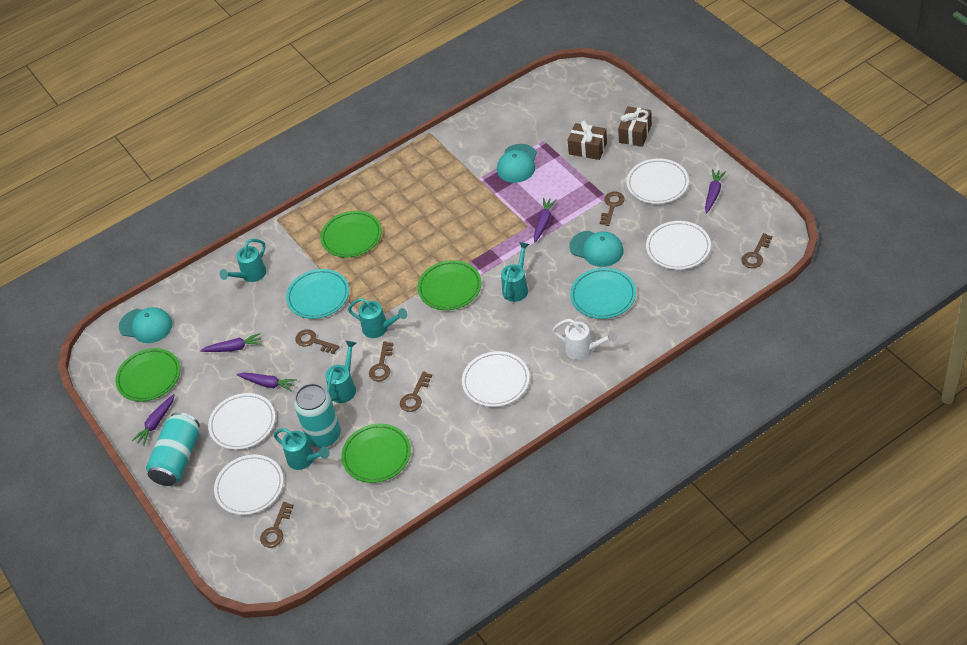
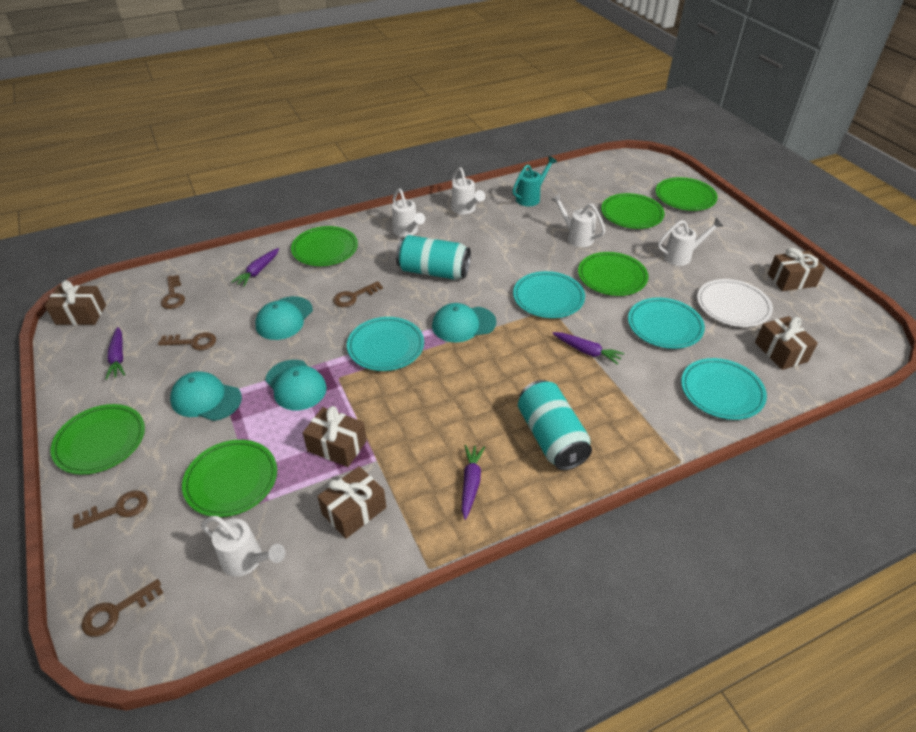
brown gift: [568,121,607,160] [618,106,652,147] = 2 -> [45,280,106,325] [303,406,367,467] [317,466,386,539] [755,316,818,370] [768,248,825,291] = 5
brown key: [260,502,294,548] [296,329,340,354] [369,342,393,382] [400,371,432,412] [600,192,624,226] [742,233,772,269] = 6 -> [73,490,147,529] [81,579,163,637] [158,332,216,350] [161,275,185,309] [333,281,383,307] = 5
green plate: [115,348,180,402] [320,211,382,258] [341,424,411,483] [417,260,482,310] = 4 -> [51,404,145,474] [182,440,277,517] [291,226,358,266] [578,252,648,296] [601,193,665,229] [656,177,718,211] = 6
purple carrot: [132,394,174,446] [200,333,262,352] [237,372,297,392] [534,198,557,242] [705,169,726,213] = 5 -> [106,327,125,380] [231,248,279,287] [462,445,485,520] [552,332,624,365] = 4
turquoise cap: [119,307,172,343] [497,144,537,183] [569,231,624,267] = 3 -> [170,371,242,421] [255,296,313,340] [265,360,327,410] [432,303,496,343] = 4
turquoise plate: [286,269,349,319] [570,268,636,319] = 2 -> [347,317,424,371] [513,271,585,318] [628,298,705,349] [681,358,767,420] = 4
turquoise watering can: [220,239,266,282] [274,428,330,470] [325,341,356,403] [348,298,407,338] [501,242,529,302] = 5 -> [512,156,557,206] = 1
white plate: [208,393,275,450] [214,455,283,515] [462,351,530,407] [626,158,689,204] [646,221,711,270] = 5 -> [697,279,773,327] = 1
white watering can: [552,319,617,360] = 1 -> [201,516,285,577] [392,188,425,237] [451,167,485,214] [551,194,605,247] [658,218,723,266] = 5

